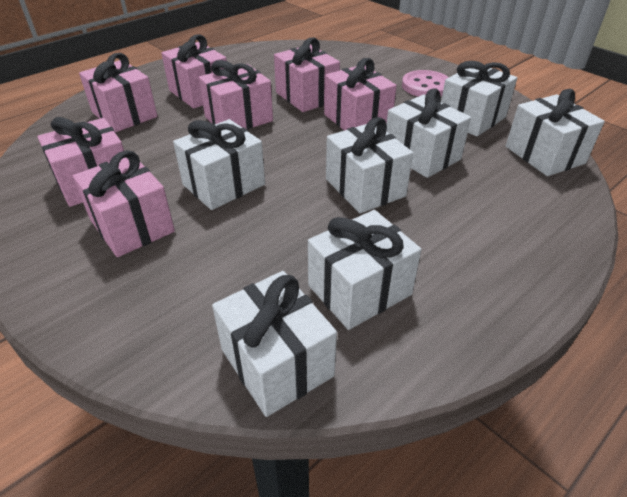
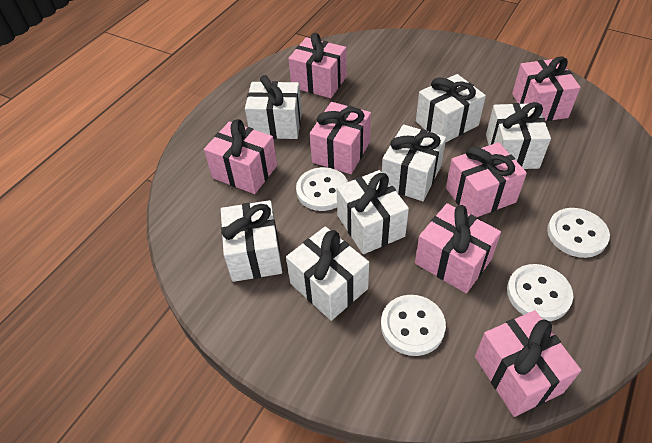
pink button: [402,70,449,97] = 1 -> none = 0
white button: none = 0 -> [296,167,348,211] [381,295,446,356] [507,264,573,321] [547,208,610,258] = 4

